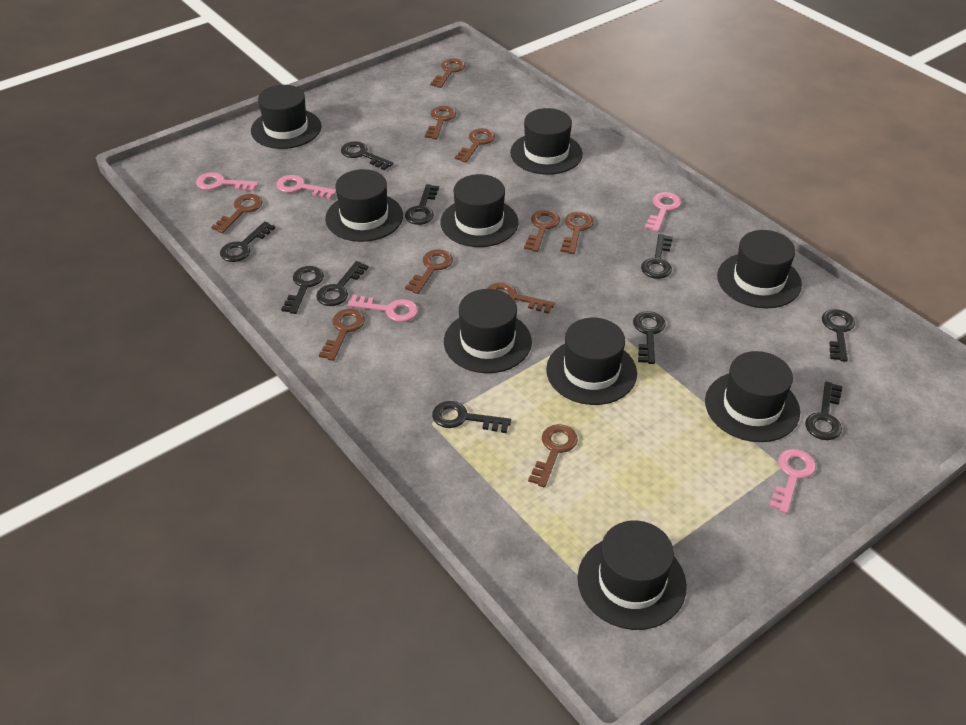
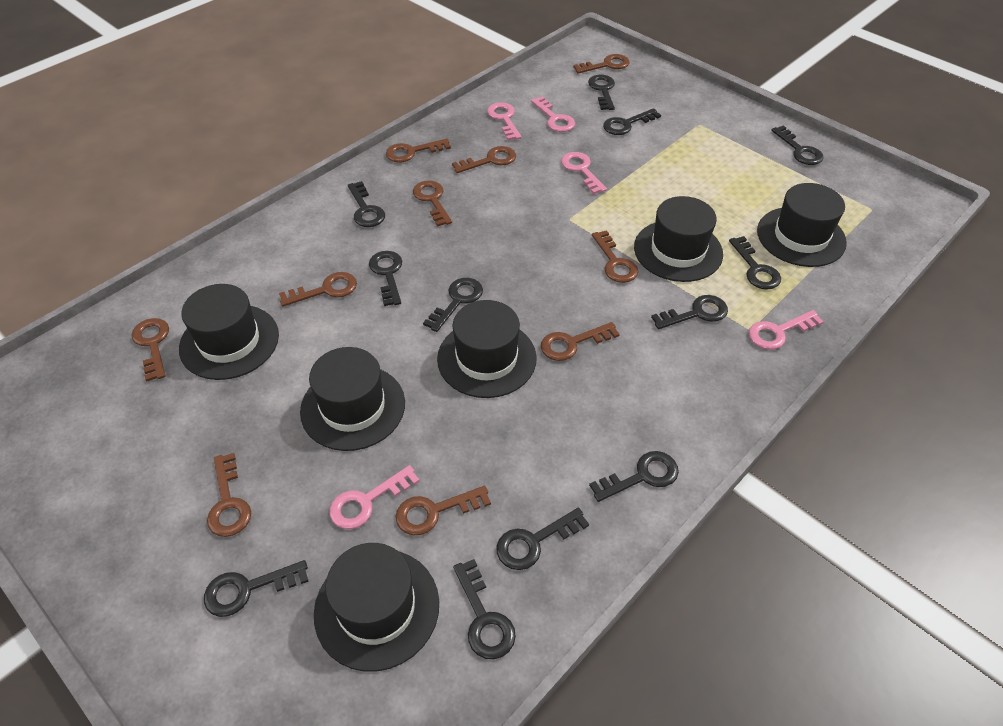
black hat: [251,85,322,149] [325,169,403,242] [440,174,518,247] [444,289,532,373] [510,108,583,175] [546,318,637,405] [577,521,687,630] [705,351,800,442] [717,230,802,308] = 9 -> [179,284,279,380] [300,347,405,451] [314,543,439,672] [437,300,537,398] [634,196,723,282] [757,183,847,267] = 6
black key: [220,221,275,262] [281,266,324,314] [316,261,369,306] [341,141,393,170] [405,184,439,225] [432,401,511,433] [633,311,666,364] [641,234,673,279] [805,382,842,440] [822,309,855,362] = 10 -> [204,560,309,617] [348,181,385,227] [369,251,402,306] [423,278,483,332] [453,559,516,659] [496,508,589,570] [588,75,615,110] [589,451,679,502] [603,108,661,135] [651,295,728,329] [729,236,781,290] [771,125,824,165] = 12

